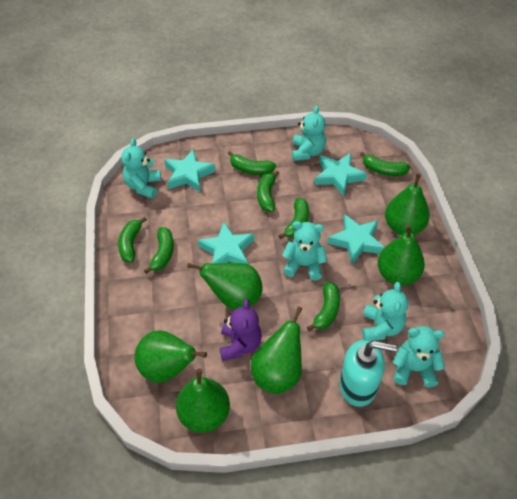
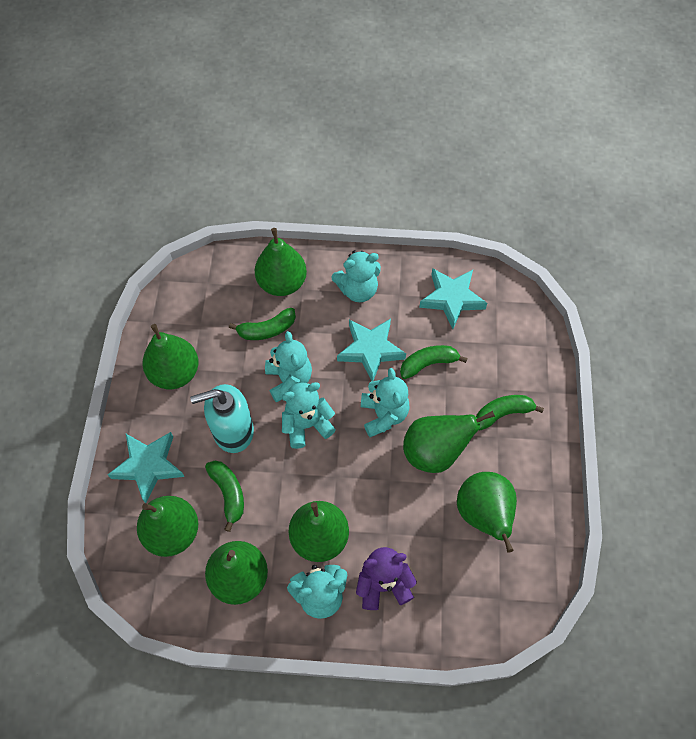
green banana: [118,217,147,262] [144,227,174,274] [228,151,276,175] [257,171,279,212] [278,198,309,239] [307,281,340,331] [360,152,410,176] = 7 -> [205,461,244,532] [229,308,296,340] [400,345,468,379] [476,395,544,430] = 4
green pear: [134,331,207,383] [176,369,230,433] [187,263,262,310] [251,306,302,394] [377,225,425,286] [385,173,430,235] = 6 -> [137,496,198,557] [143,324,199,389] [205,541,268,605] [255,228,307,296] [289,501,349,562] [403,411,495,473] [457,472,517,553] = 7
turquoise star: [164,149,216,192] [198,222,254,264] [314,153,367,196] [328,214,385,264] = 4 -> [108,432,185,503] [337,319,406,381] [419,268,487,329] = 3

